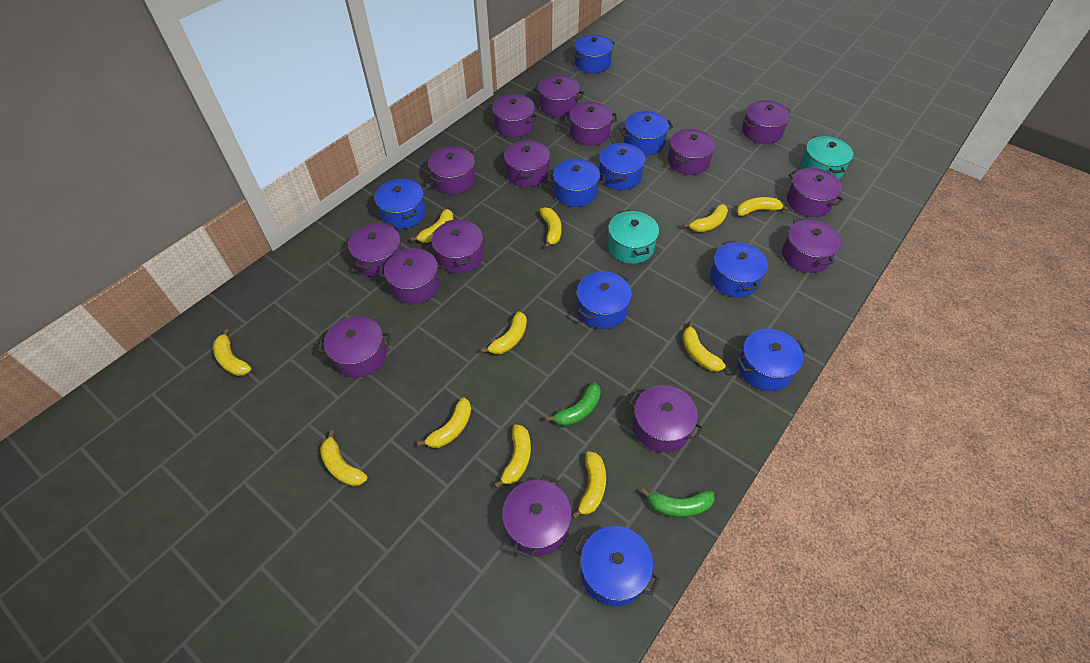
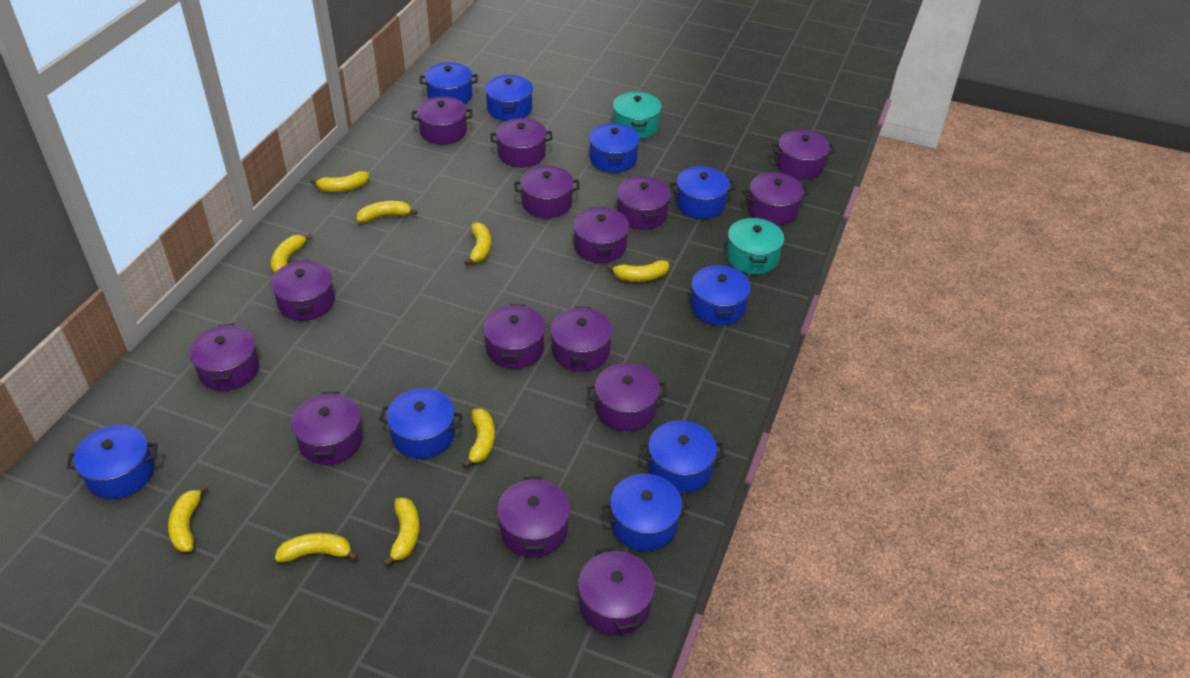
green banana: [545,382,601,426] [641,488,715,517] = 2 -> none = 0
yellow banana: [213,329,251,376] [320,430,368,486] [410,209,454,243] [417,397,471,448] [481,311,527,354] [494,424,531,488] [539,207,562,248] [572,451,606,519] [682,321,726,372] [683,204,728,232] [736,197,789,216] = 11 -> [168,484,208,552] [271,234,313,273] [275,533,358,562] [310,171,369,192] [357,201,418,223] [383,498,420,566] [462,409,495,468] [465,222,491,266] [606,260,669,282] = 9

